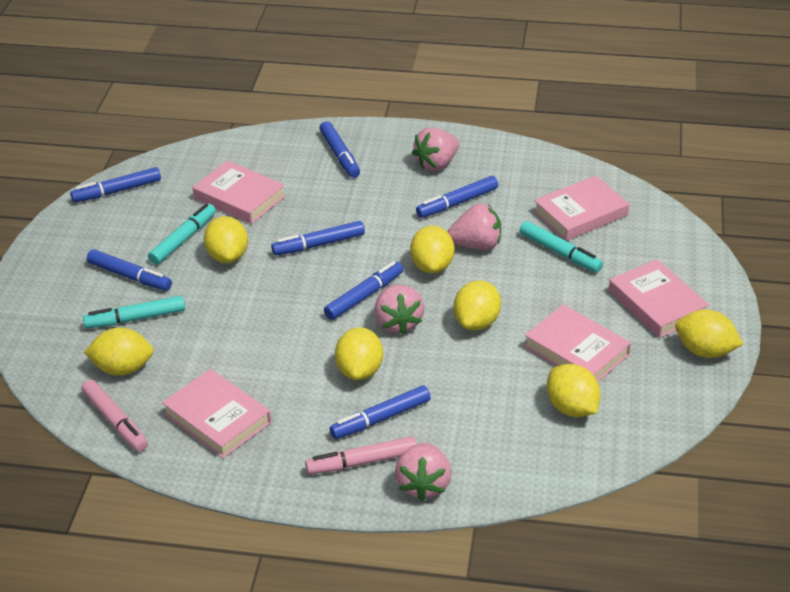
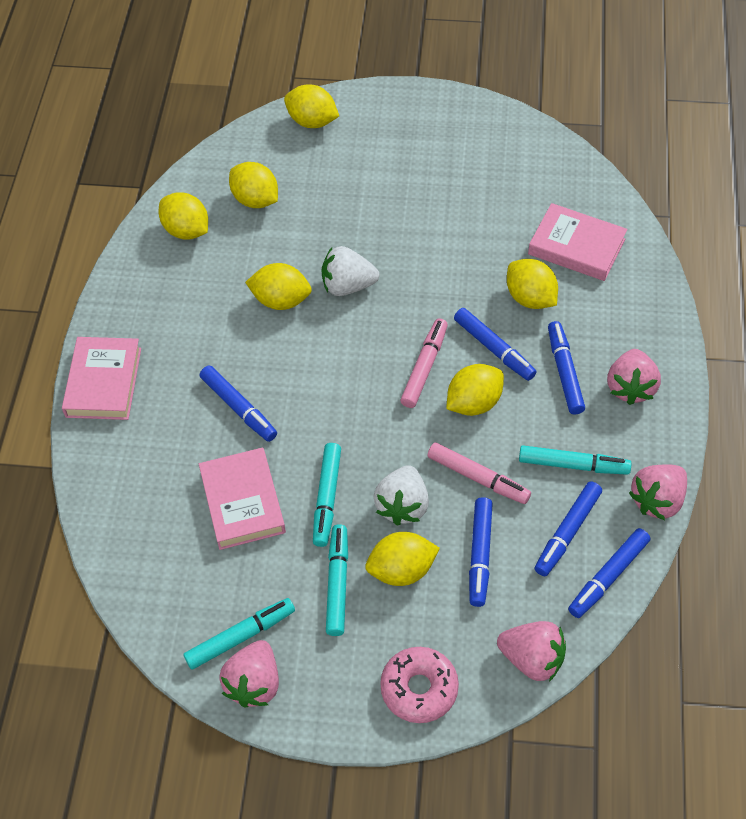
blue marker: [70,167,161,202] [87,249,172,291] [271,221,365,255] [319,121,360,178] [324,261,403,320] [330,386,431,439] [416,176,498,218] = 7 -> [200,365,277,442] [454,308,536,381] [469,497,493,607] [534,481,602,576] [548,321,585,414] [568,528,650,618] = 6
pink book: [162,369,271,458] [192,160,286,224] [524,304,631,382] [534,175,629,241] [609,259,709,338] = 5 -> [62,337,141,420] [199,448,286,550] [528,203,628,281] = 3
pink donut: none = 0 -> [380,647,459,723] = 1
turquoise marker: [83,296,185,329] [148,203,216,265] [520,221,603,272] = 3 -> [183,598,295,670] [313,443,341,547] [326,524,348,636] [519,445,632,475] = 4
white strawberry: none = 0 -> [321,246,379,296] [374,465,429,526] = 2

